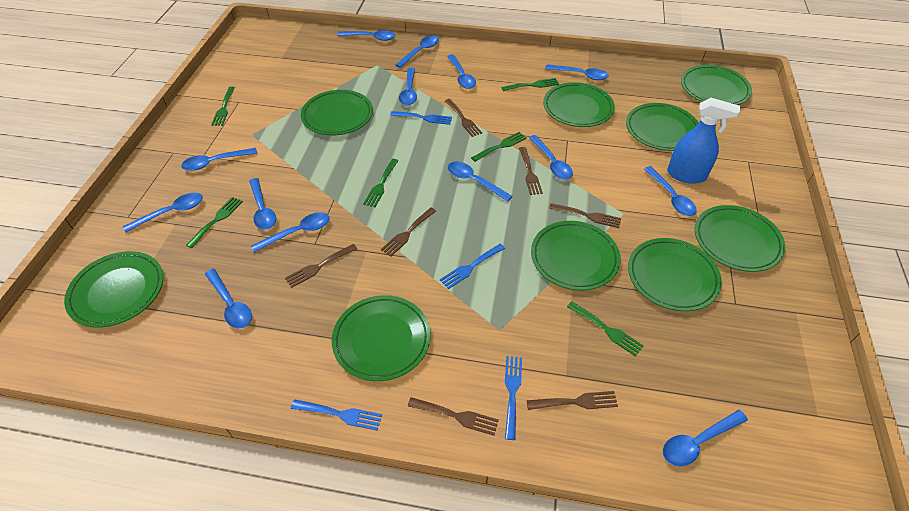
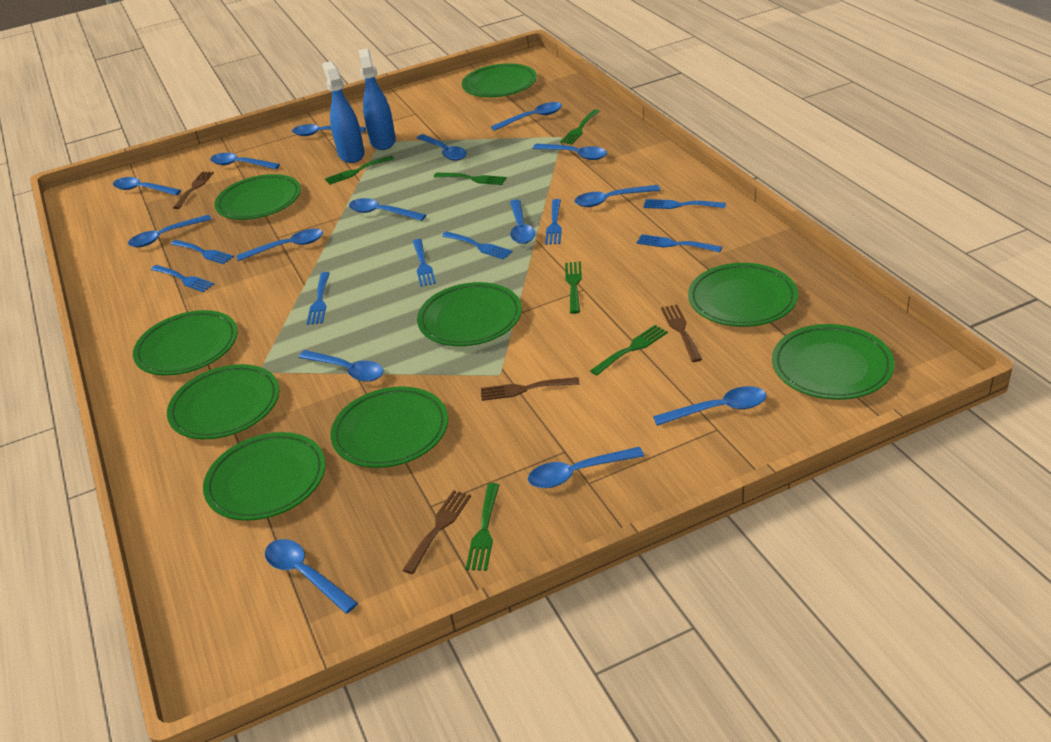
blue fork: [291,399,382,431] [390,111,452,125] [440,244,505,289] [505,356,522,440] = 4 -> [151,265,214,292] [171,240,234,264] [306,272,330,325] [413,239,436,287] [442,231,513,260] [545,199,562,245] [637,234,722,252] [643,199,726,209] = 8
blue spoon: [123,193,203,233] [181,148,257,171] [205,269,252,328] [249,178,276,230] [251,212,330,252] [337,30,395,41] [395,35,439,68] [399,68,417,105] [447,54,476,89] [448,161,513,202] [529,135,573,179] [545,64,609,80] [644,166,697,216] [663,410,748,466] = 14 -> [113,177,181,195] [128,215,212,247] [210,153,280,169] [237,229,323,261] [265,539,358,614] [292,124,366,136] [298,350,384,382] [349,198,426,221] [417,134,467,161] [491,102,562,131] [510,199,535,244] [528,447,644,488] [533,144,607,160] [574,185,660,207] [653,386,766,426] = 15
blue spray bottle: [667,98,740,184] = 1 -> [322,61,365,163] [359,49,396,150] = 2
brown fork: [285,244,357,288] [381,207,436,256] [408,397,499,436] [445,99,482,137] [519,147,543,195] [526,391,618,410] [549,203,621,228] = 7 -> [173,172,214,209] [402,490,471,574] [481,377,579,401] [661,304,702,362] = 4

